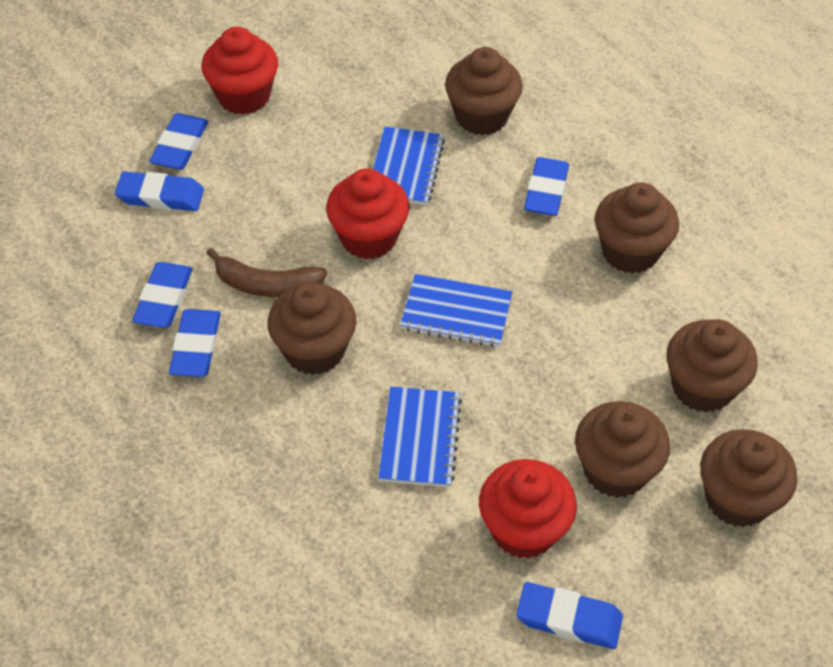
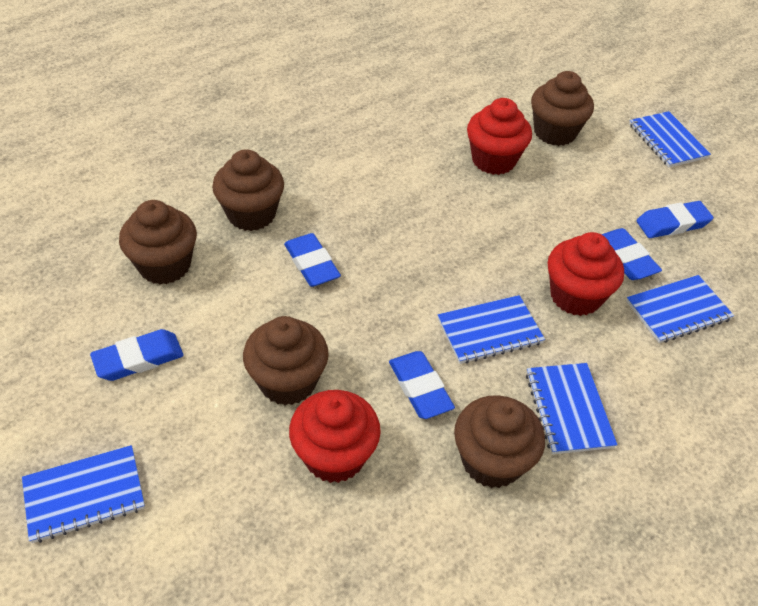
blue eraser: [115,171,204,211] [132,262,193,328] [149,113,208,170] [169,309,221,377] [516,582,623,649] [524,157,569,216] = 6 -> [90,329,184,381] [284,233,341,287] [389,351,455,419] [601,228,662,280] [636,201,714,238] = 5
blue notebook: [373,127,445,205] [378,387,462,487] [400,274,512,347] = 3 -> [22,445,145,543] [438,295,545,364] [526,363,618,454] [626,275,734,343] [629,111,711,167] = 5
brown banana: [207,248,327,298] = 1 -> none = 0
brown cupcake: [267,282,357,375] [445,47,523,135] [575,401,670,498] [595,182,679,274] [666,319,758,413] [700,429,797,528] = 6 -> [119,200,197,284] [212,149,284,231] [243,316,329,405] [454,395,545,488] [531,71,594,146] = 5

